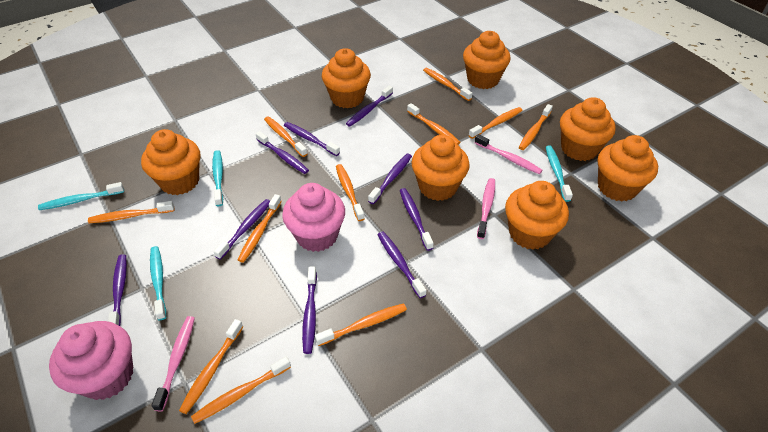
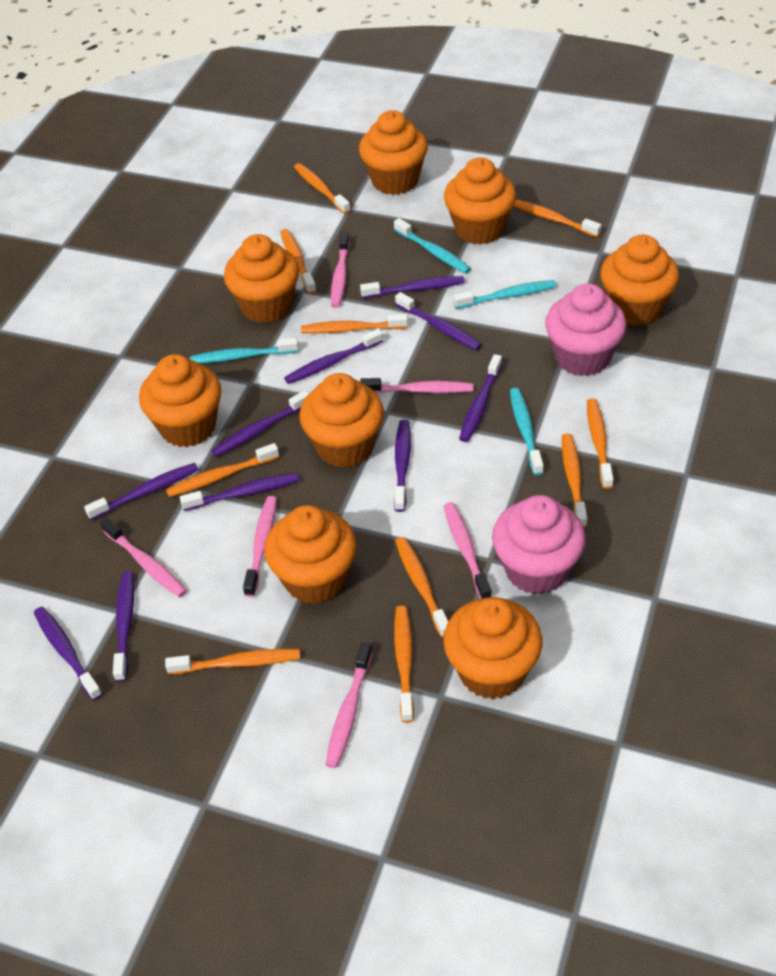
orange cupcake: [141,129,200,195] [322,48,371,108] [411,135,470,201] [463,31,511,89] [505,181,569,250] [560,97,616,161] [598,135,658,201] = 7 -> [139,354,222,447] [224,234,299,323] [264,505,356,604] [300,373,384,468] [359,110,428,195] [443,597,542,699] [444,157,516,245] [600,235,679,326] = 8
orange toothbrush: [88,201,174,223] [179,319,243,414] [191,356,291,424] [238,194,282,263] [264,116,307,157] [315,303,407,346] [336,164,364,221] [407,103,460,145] [423,68,473,101] [469,107,522,139] [519,104,553,150] = 11 -> [165,649,300,674] [166,443,279,497] [280,229,317,294] [294,163,351,214] [301,314,408,333] [394,606,414,723] [395,537,449,638] [514,199,602,237] [562,433,587,528] [587,399,614,489] = 10
pink toothbrush: [152,316,195,412] [475,134,542,174] [477,178,495,239] = 3 -> [101,518,187,598] [243,496,277,597] [325,642,373,768] [331,232,350,308] [360,378,473,393] [444,502,492,599] = 6
purple toothbrush: [108,254,127,326] [213,199,270,260] [256,131,309,174] [284,122,340,156] [302,266,317,354] [346,86,393,127] [368,154,412,204] [377,231,426,298] [400,188,434,251] = 9 -> [34,607,102,701] [84,463,199,520] [113,572,134,682] [180,473,300,511] [212,390,309,457] [284,329,383,384] [360,276,465,298] [394,420,411,512] [395,292,482,350] [459,354,502,442] = 10

